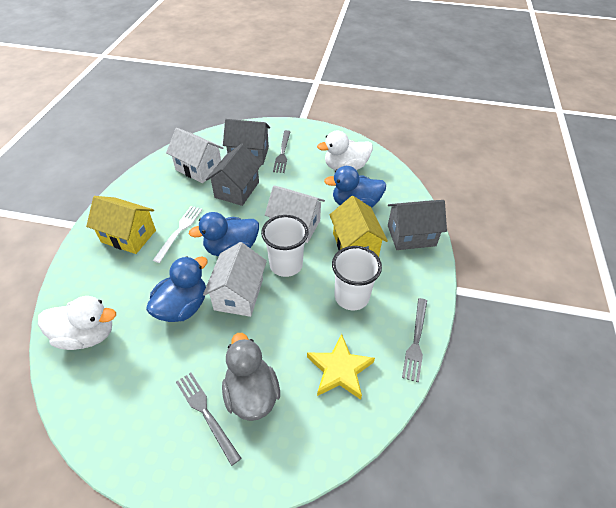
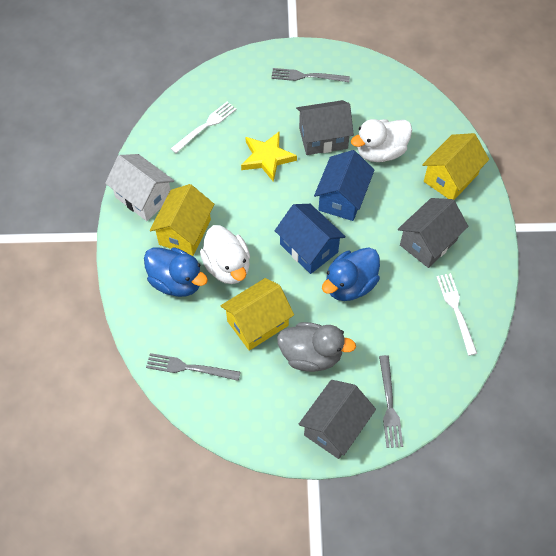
blue duck: [146,256,208,322] [189,212,259,256] [324,166,386,208] = 3 -> [144,247,208,297] [322,247,380,301] = 2
blue house: none = 0 -> [275,204,346,274] [314,150,374,221] = 2
white cup: [261,215,308,277] [332,246,382,310] = 2 -> none = 0
white fork: [153,206,202,263] = 1 -> [171,102,237,153] [437,273,477,356] = 2
white house: [166,128,224,183] [203,242,267,317] [265,185,325,243] = 3 -> [105,154,174,221] = 1
yellow house: [86,196,156,254] [330,196,388,257] = 2 -> [150,184,214,256] [220,278,294,351] [422,133,489,200] = 3

